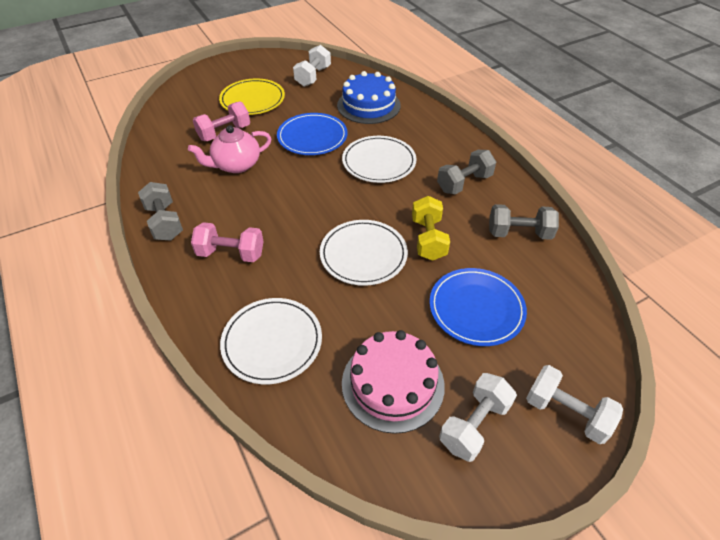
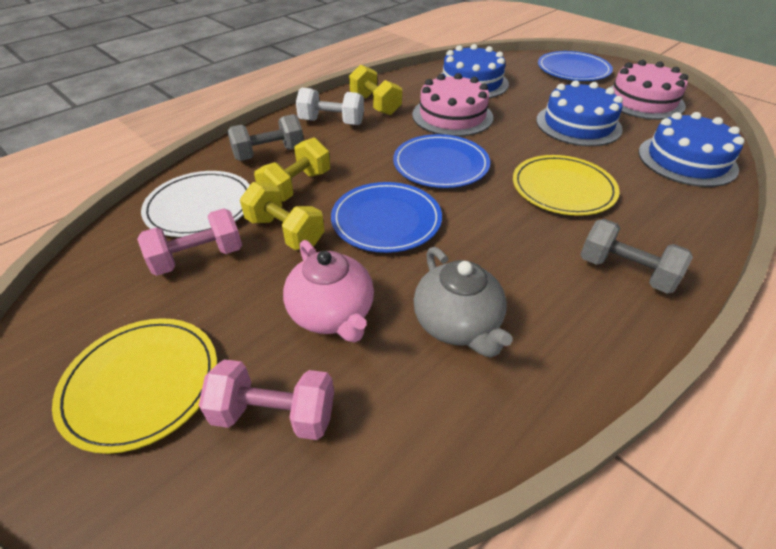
blue cake: [337,71,401,124] = 1 -> [440,44,509,98] [536,80,623,146] [638,112,745,187] = 3
blue plate: [277,113,348,155] [429,268,527,346] = 2 -> [331,182,442,253] [393,134,490,188] [538,51,613,81] = 3
grey dumbbell: [138,182,183,241] [437,150,496,194] [489,204,559,240] = 3 -> [227,114,304,161] [580,219,693,294] = 2
grey teapot: none = 0 -> [413,247,513,358] = 1
pink cake: [342,330,445,434] = 1 -> [412,73,493,136] [606,60,688,120] = 2
white dumbbell: [293,45,331,87] [439,373,517,462] [526,365,623,444] = 3 -> [296,88,364,125] = 1
white plate: [220,298,322,384] [320,220,408,286] [342,136,417,183] = 3 -> [141,171,250,237] = 1
yellow dumbbell: [412,196,450,261] = 1 -> [240,182,325,250] [254,137,330,202] [349,64,402,115] = 3
yellow plate: [219,79,285,115] = 1 -> [52,318,217,454] [513,155,620,216] = 2

